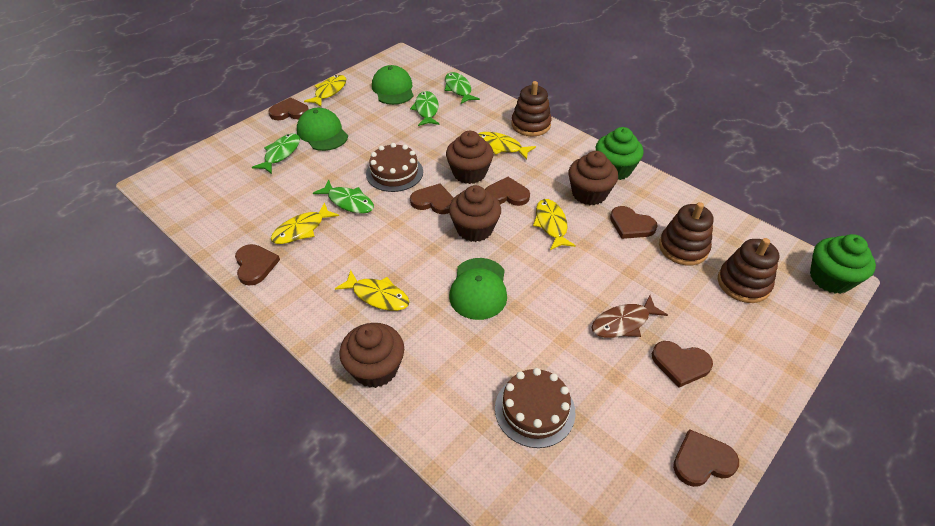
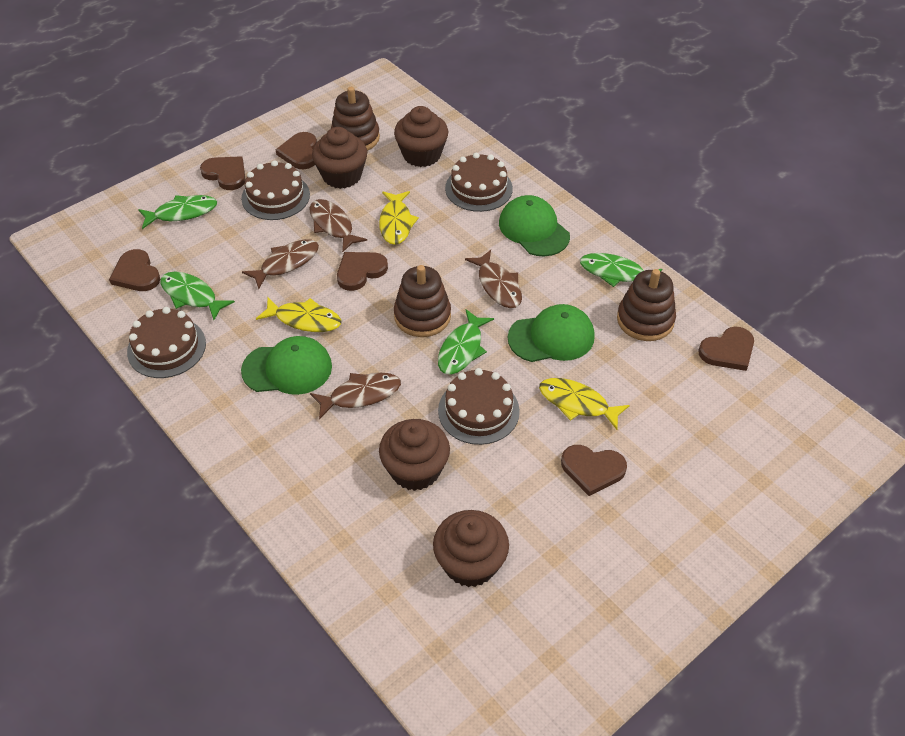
brown cake: [366,143,423,192] [495,368,575,448] = 2 -> [127,307,206,378] [241,160,310,220] [438,368,520,445] [445,153,513,212] = 4
brown fish: [591,295,668,338] = 1 -> [242,239,319,289] [309,199,367,252] [310,373,401,419] [465,250,522,308] = 4
brown heart: [235,244,280,286] [268,97,309,120] [410,184,454,214] [485,177,530,206] [610,206,658,239] [652,341,713,387] [673,429,739,487] = 7 -> [109,249,160,291] [200,156,246,190] [275,132,317,169] [337,252,388,291] [561,445,627,496] [698,326,754,371] = 6
green cupcake: [595,127,644,180] [810,234,876,294] = 2 -> none = 0
yellow fish: [271,202,339,244] [304,75,346,107] [335,270,410,311] [478,132,536,160] [533,199,576,250] = 5 -> [256,298,341,332] [379,191,419,245] [539,378,630,430] = 3

